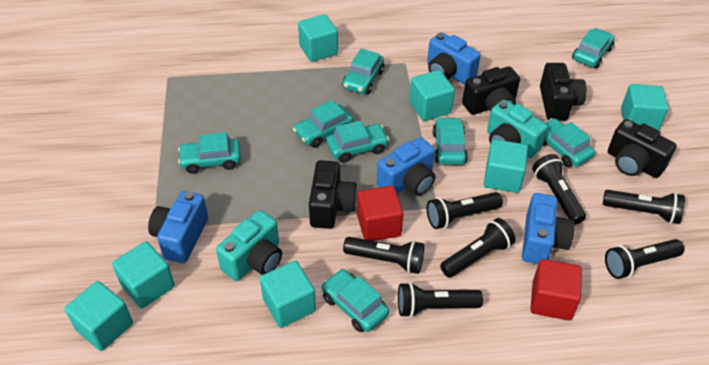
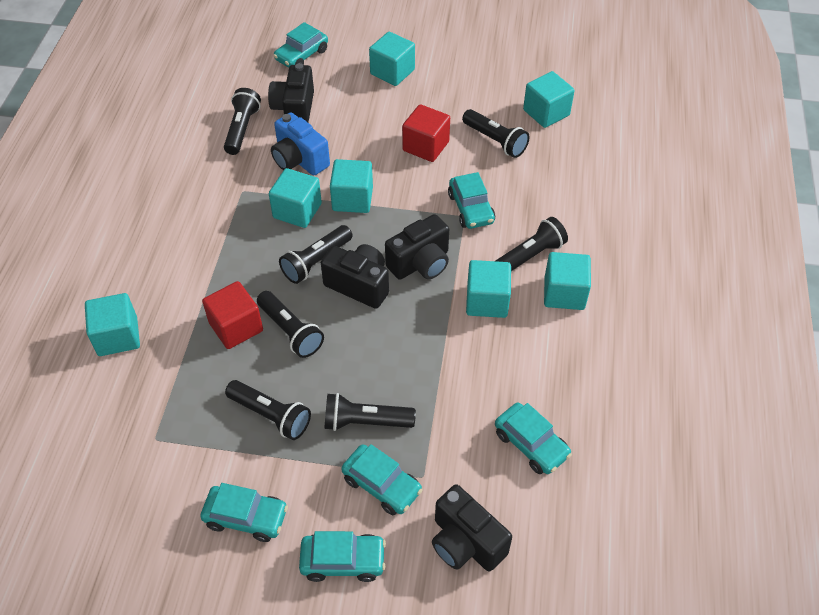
blue camera: [148,191,208,263] [377,137,435,196] [427,32,481,85] [522,193,575,264] = 4 -> [271,113,330,175] = 1
turquoise camera: [216,210,282,281] [487,100,548,158] = 2 -> none = 0
turquoise car: [178,132,241,174] [293,100,353,148] [321,269,389,332] [326,121,389,163] [342,49,384,94] [433,117,468,165] [543,118,595,167] [572,28,615,68] = 8 -> [200,483,288,542] [273,22,328,68] [299,531,386,582] [341,444,423,515] [448,172,495,229] [495,403,572,474] = 6

